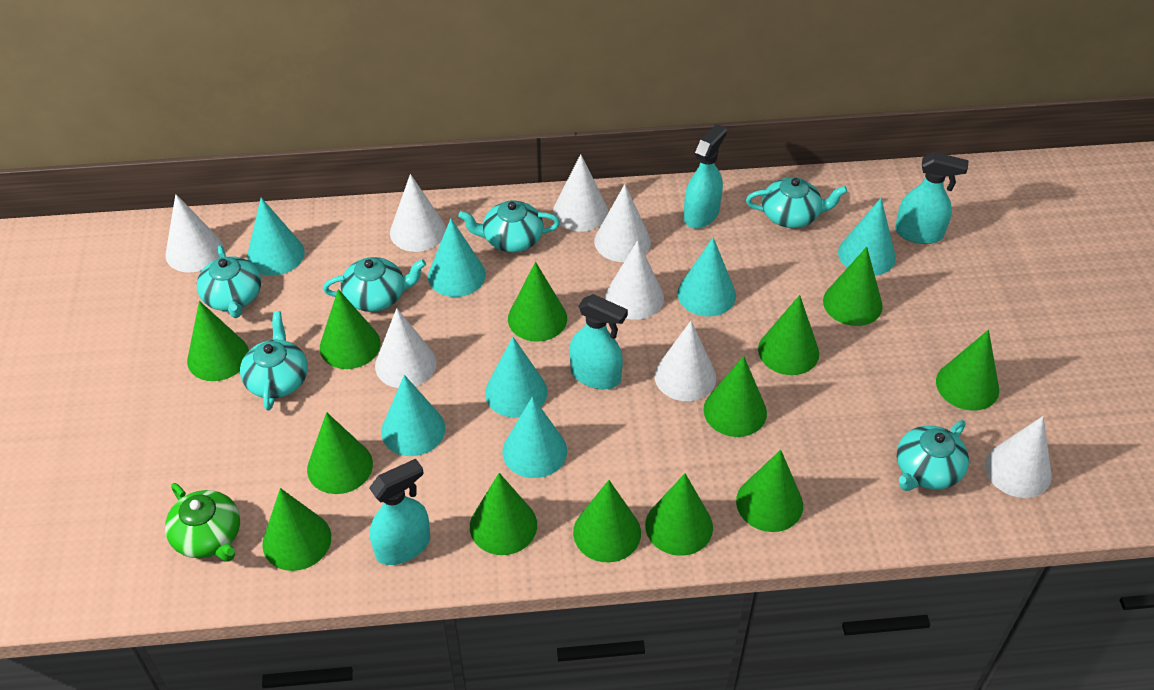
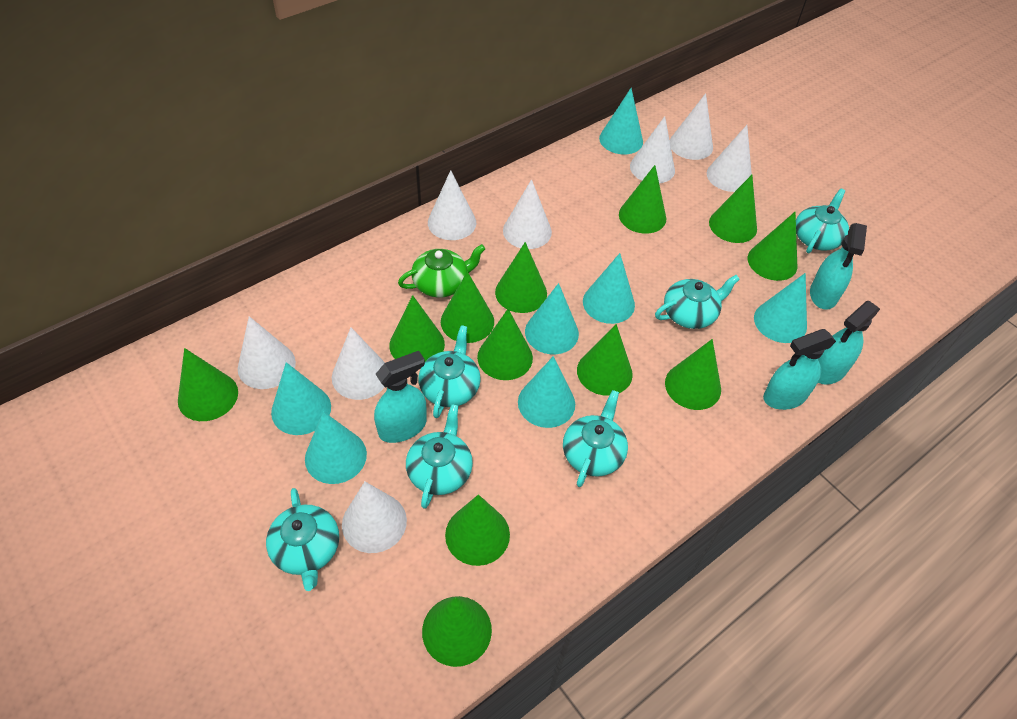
green cone: [187,301,249,381] [262,488,331,571] [307,412,373,494] [320,289,381,369] [470,473,537,555] [508,262,567,341] [573,480,641,562] [645,473,713,556] [703,356,767,437] [736,450,803,532] [758,295,819,375] [823,247,883,326] [936,330,999,411] = 13 -> [178,348,238,421] [389,295,445,361] [422,596,492,667] [441,271,494,343] [445,494,510,566] [477,309,533,380] [495,242,547,313] [577,324,633,396] [619,165,666,234] [665,339,721,410] [709,175,757,243] [748,212,798,281] = 12

